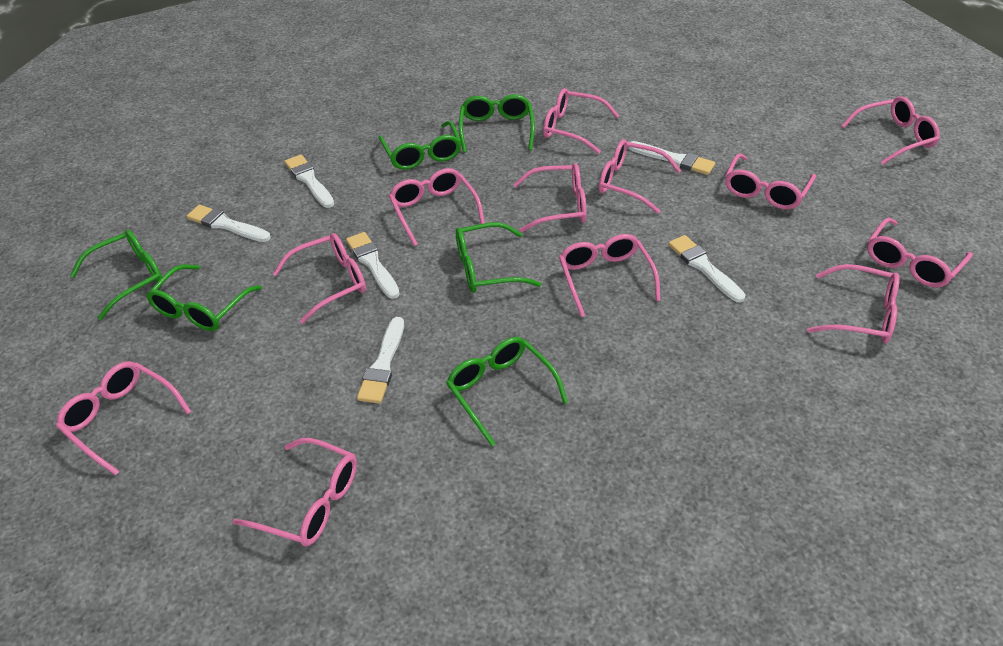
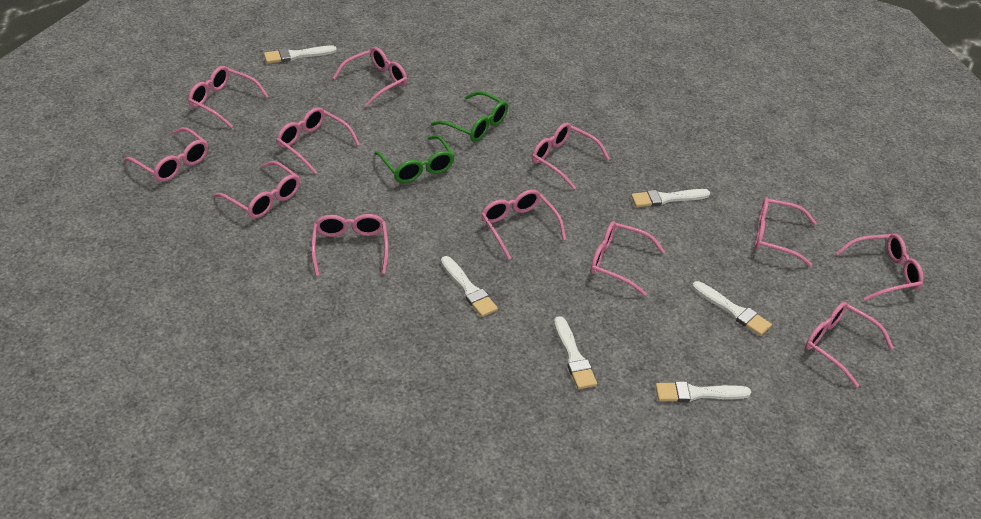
green glasses: [70,229,162,320] [146,264,262,331] [379,121,461,170] [446,337,568,446] [456,222,542,293] [459,94,535,153] = 6 -> [374,135,454,183] [431,91,508,142] = 2

